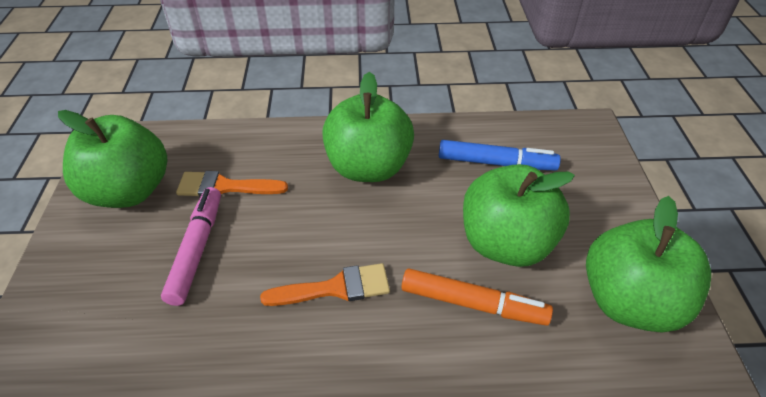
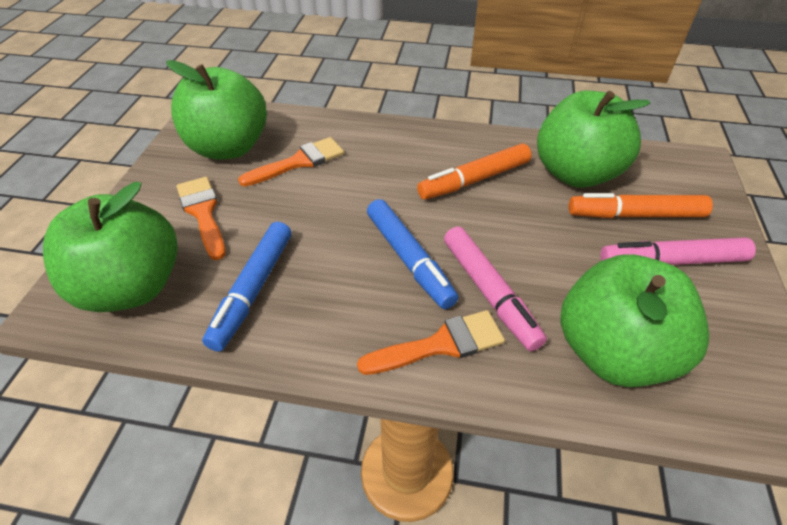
blue marker: [439,140,561,171] = 1 -> [202,222,291,352] [367,199,459,309] = 2
orange brush: [176,171,288,197] [260,263,390,306] = 2 -> [177,177,226,260] [238,137,344,186] [357,310,505,375] = 3
orange marker: [401,268,553,326] = 1 -> [417,144,531,200] [568,193,713,218] = 2
pink marker: [161,187,221,306] = 1 -> [444,227,547,351] [600,237,756,265] = 2

